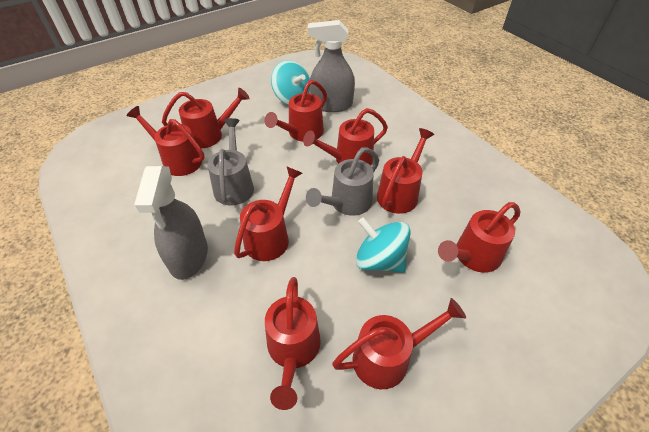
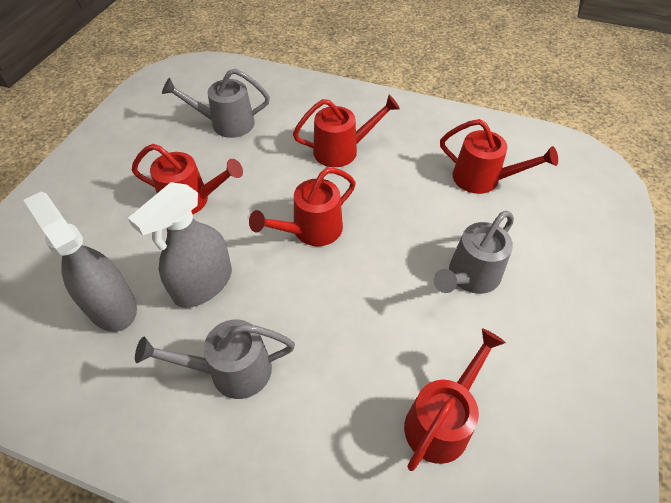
grey watering can: [208,118,254,206] [306,147,379,216] = 2 -> [135,320,295,399] [162,69,270,138] [434,211,514,294] = 3
red watering can: [127,106,205,176] [162,88,250,148] [234,166,302,261] [265,80,327,142] [265,277,321,410] [303,108,388,165] [332,298,466,389] [377,128,434,214] [438,202,520,273] = 9 -> [132,144,243,214] [249,168,356,246] [293,95,400,167] [404,328,506,471] [440,119,558,194] = 5
turquoise spinning top: [271,60,310,105] [356,217,410,273] = 2 -> none = 0

